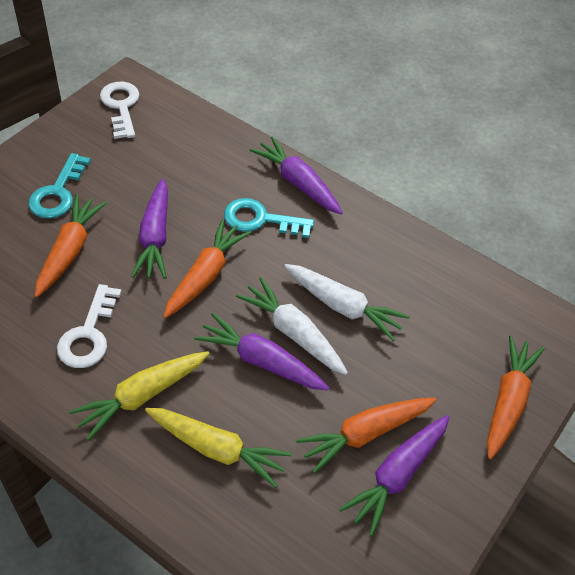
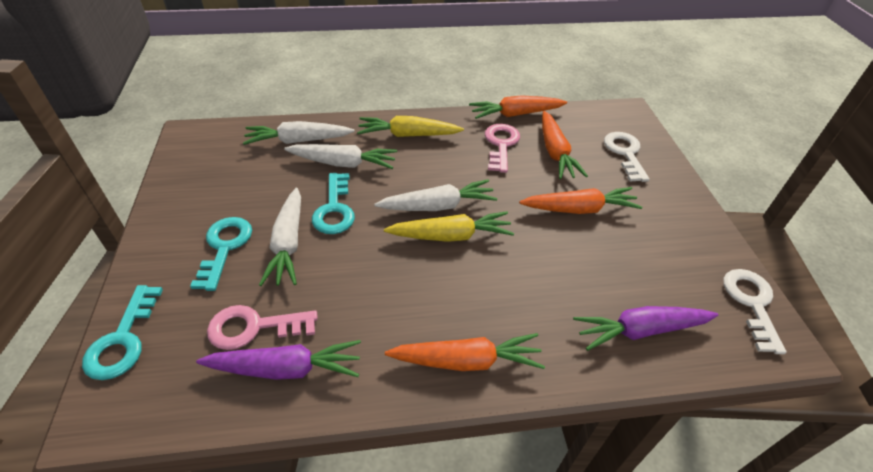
pink key: none = 0 -> [207,305,318,350] [485,124,520,173] = 2
purple carrot: [131,178,168,279] [194,313,329,391] [249,136,343,215] [339,415,450,536] = 4 -> [196,340,361,380] [573,306,718,351] = 2
turquoise key: [28,153,91,219] [224,198,314,238] = 2 -> [82,285,163,380] [190,217,252,291] [312,173,355,234] = 3
white carrot: [236,277,348,375] [284,264,410,341] = 2 -> [243,121,355,145] [259,188,301,286] [284,144,397,169] [374,179,497,211] = 4

